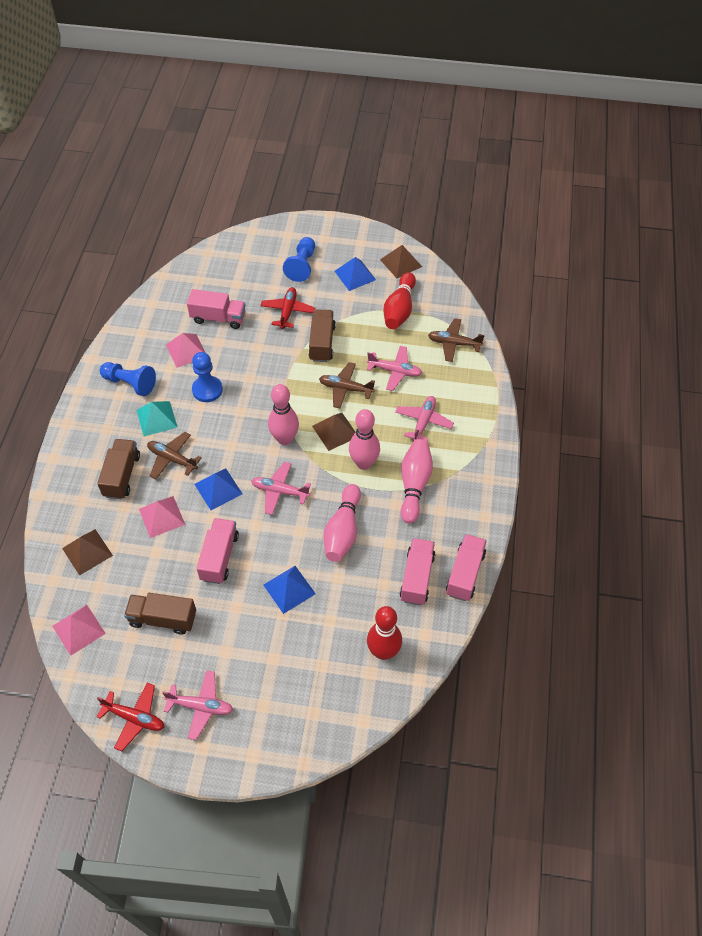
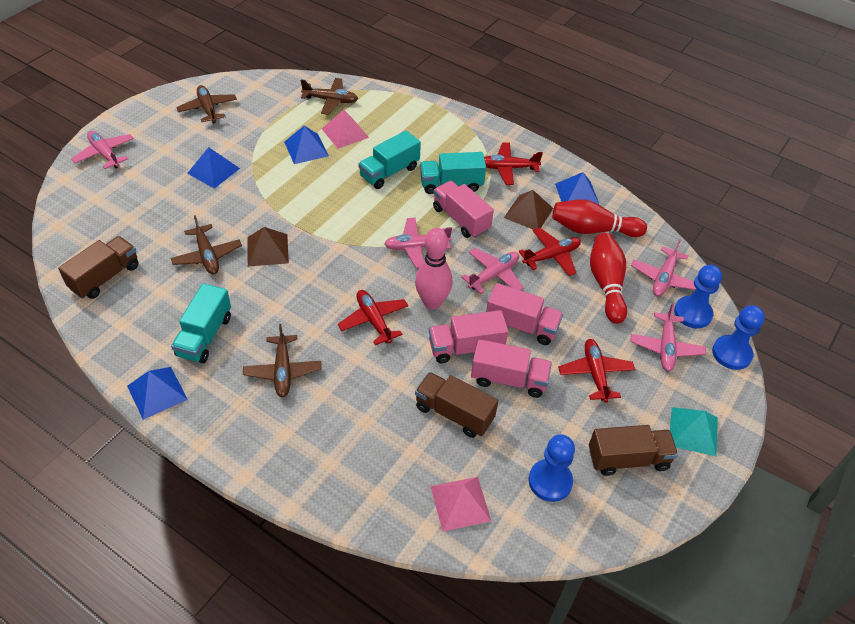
blue pyramid: [194,469,242,510] [263,566,316,614] [335,257,376,291] = 3 -> [127,367,188,420] [187,147,240,189] [284,126,329,164] [555,172,599,205] = 4
brown plane: [147,432,202,479] [319,362,375,408] [428,318,485,362] = 3 -> [171,215,242,274] [176,85,237,124] [243,324,322,397] [301,78,358,115] = 4
brown pyramid: [62,529,113,576] [312,413,355,451] [380,245,422,278] = 3 -> [247,227,289,267] [504,190,553,230] = 2
pink bowling pin: [268,384,299,445] [324,484,361,562] [349,409,380,470] [401,439,433,524] = 4 -> [415,228,452,309] = 1
pink plane: [162,670,233,740] [251,462,311,515] [367,346,422,391] [395,396,454,442] = 4 -> [71,131,134,169] [384,218,452,268] [461,248,524,294] [631,239,696,297] [631,303,706,371] = 5
pink pyramid: [52,605,106,656] [139,496,185,538] [166,333,206,368] = 3 -> [322,110,369,149] [431,477,491,532] = 2
red plane: [97,683,164,751] [261,287,315,329] = 2 -> [338,290,408,345] [484,142,543,185] [519,227,581,276] [558,339,635,403] = 4
turquoise truck: none = 0 -> [171,283,231,363] [358,130,421,189] [420,152,486,194] = 3

